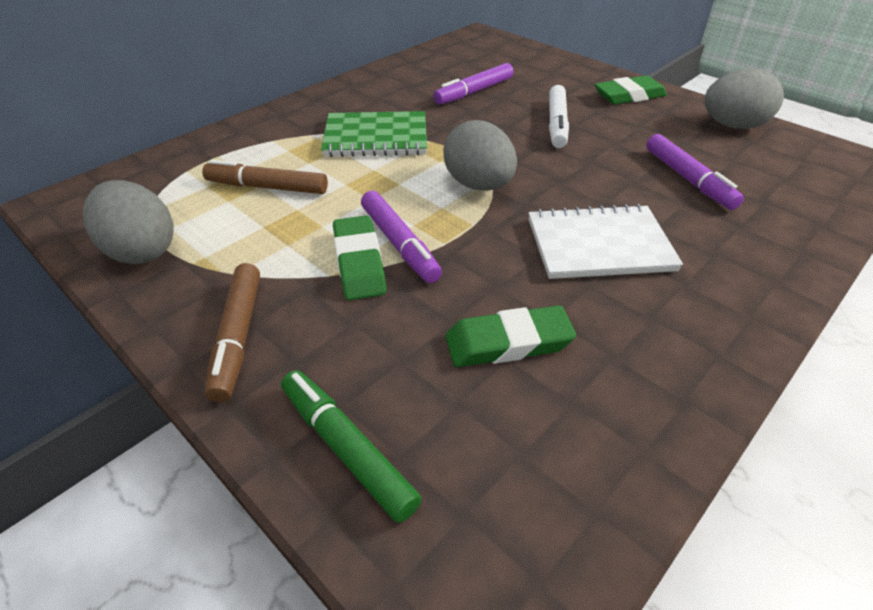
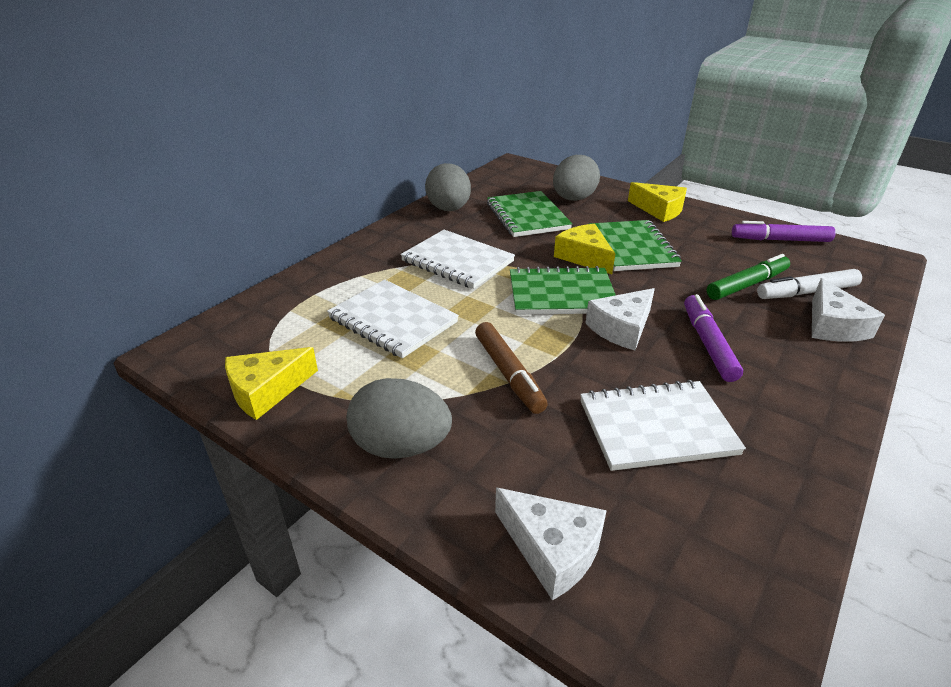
brown marker: [202,160,328,194] [205,263,260,402] = 2 -> [475,322,548,414] = 1
green eraser: [333,215,387,300] [446,305,576,367] [594,75,667,105] = 3 -> none = 0
green notebook: [321,111,427,157] = 1 -> [487,191,572,237] [510,266,616,315] [589,220,682,271] = 3
purple marker: [361,191,442,283] [433,63,514,105] [646,134,744,210] = 3 -> [684,294,743,382] [732,221,836,242] = 2
white cheese: none = 0 -> [495,488,607,601] [585,288,655,350] [812,278,885,342] = 3
white notebook: [529,204,683,279] = 1 -> [327,279,459,358] [401,230,515,289] [580,380,746,471] = 3
yellow cheese: none = 0 -> [225,347,318,420] [554,224,615,274] [628,182,687,222] = 3

